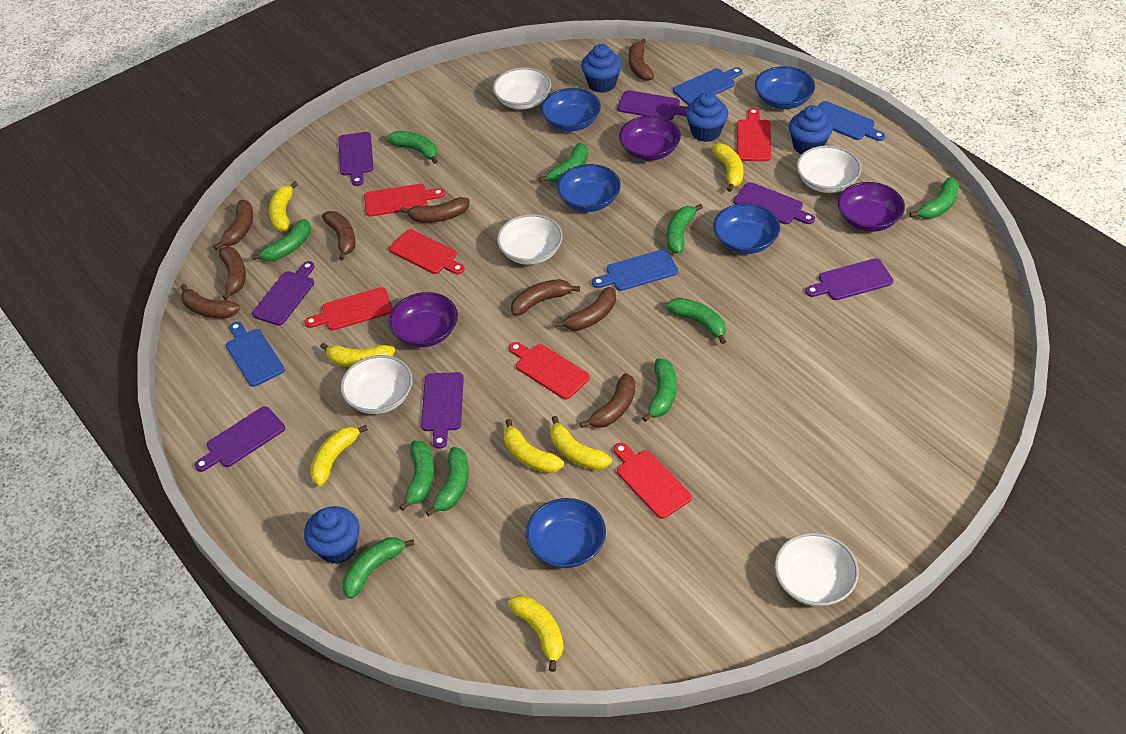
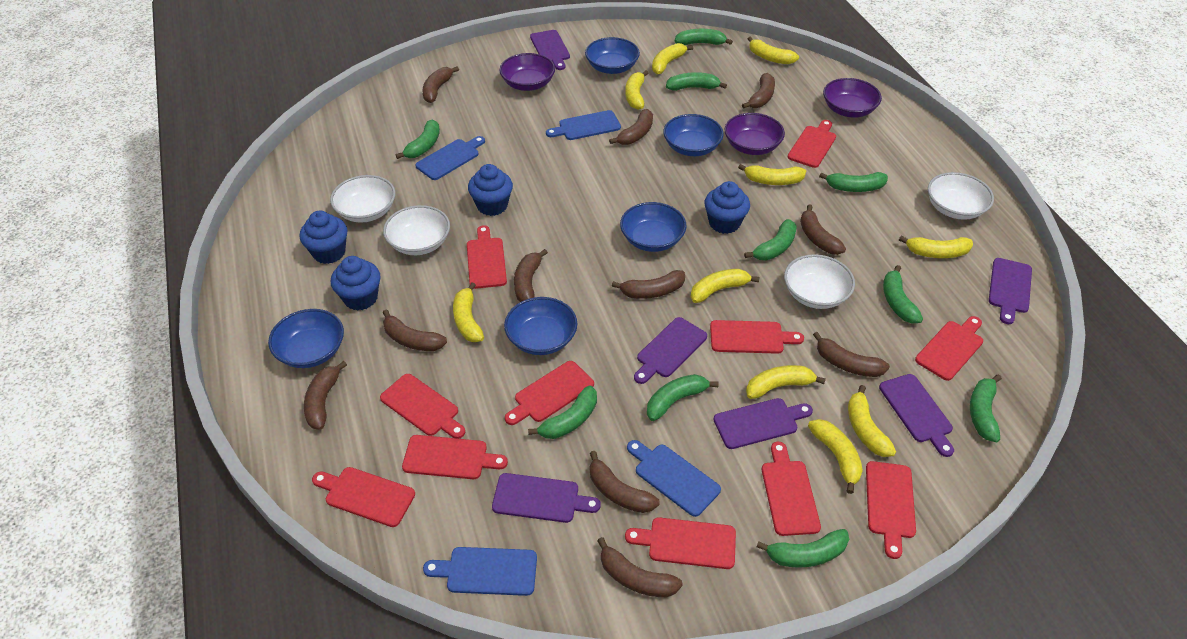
brown banana: [181,284,240,318] [214,200,253,250] [219,247,246,300] [322,211,356,261] [400,197,470,223] [511,279,580,316] [555,287,616,331] [580,373,635,428] [629,39,654,81] = 9 -> [304,361,347,430] [383,309,447,351] [423,66,459,103] [514,249,548,302] [590,451,659,513] [597,537,683,597] [609,109,653,145] [612,270,685,299] [742,73,775,109] [800,204,846,255] [813,332,890,377] = 11
purple cutting board: [194,406,285,472] [252,261,315,326] [338,132,373,186] [421,372,464,449] [617,90,687,120] [733,182,815,224] [805,258,893,300] = 7 -> [492,473,601,523] [530,30,570,70] [634,317,707,384] [713,398,813,449] [879,374,954,457] [989,258,1032,324] = 6
red cutting board: [305,287,393,331] [364,184,445,216] [389,229,465,274] [509,342,590,400] [614,443,692,519] [737,108,771,161] = 6 -> [312,467,415,527] [380,374,465,439] [402,435,508,479] [467,225,507,289] [505,361,594,425] [625,517,736,569] [710,320,804,354] [762,442,821,536] [788,120,836,168] [866,461,916,559] [915,316,983,381] = 11
white bowl: [340,355,413,414] [493,67,551,109] [497,214,563,265] [775,533,859,607] [797,146,861,193] = 5 -> [330,175,395,223] [383,205,450,255] [784,254,855,309] [928,172,994,220] = 4
yellow banana: [269,181,298,232] [310,425,368,486] [320,343,395,367] [504,419,564,473] [508,595,564,672] [550,416,612,470] [712,143,743,192] = 7 -> [453,282,484,342] [625,70,648,110] [652,43,693,74] [691,269,760,303] [738,164,806,185] [746,365,826,399] [748,36,799,64] [808,419,863,494] [848,385,896,457] [899,236,973,258] = 10

